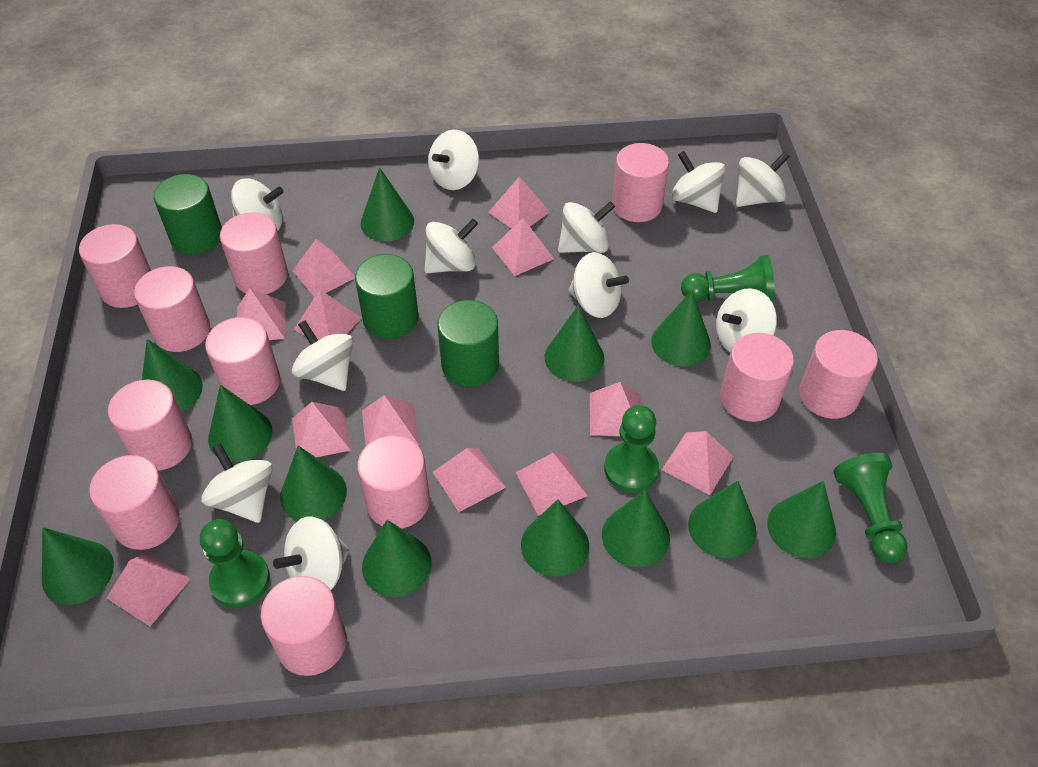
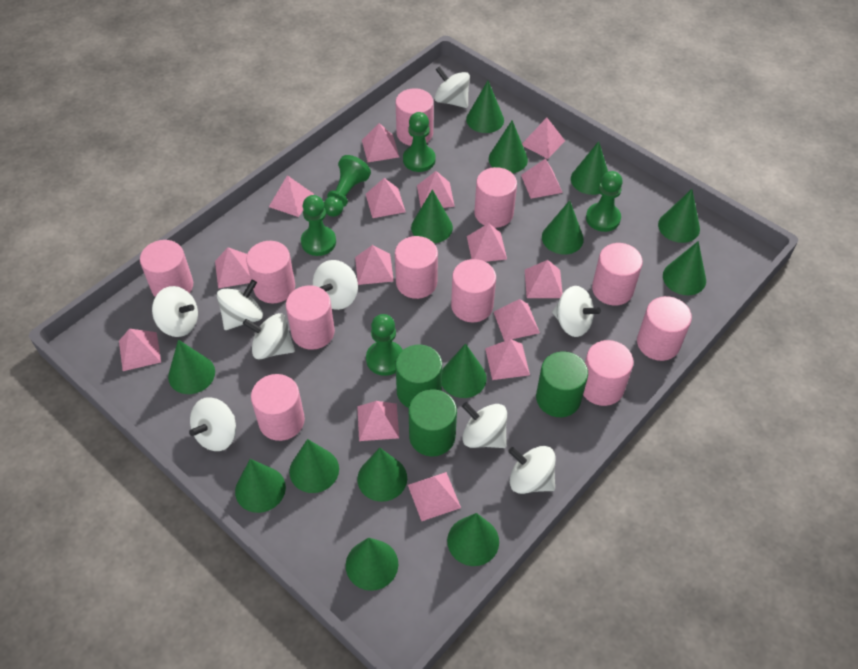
green cone: [42,527,114,605] [142,339,203,412] [208,385,273,462] [280,446,347,521] [361,167,414,241] [362,520,431,597] [521,499,589,577] [545,305,604,382] [602,490,670,567] [651,290,711,367] [688,481,756,558] [767,481,836,558] = 12 -> [168,340,215,394] [235,459,286,513] [289,439,339,493] [346,538,398,591] [357,448,407,502] [411,189,453,243] [442,344,487,398] [447,513,499,566] [466,81,504,133] [489,120,528,173] [542,200,584,254] [571,141,608,195] [658,189,700,243] [663,241,706,295] = 14
green pawn: [200,519,270,608] [604,405,659,493] [681,255,775,303] [834,453,908,563] = 4 -> [301,195,336,256] [324,155,371,217] [366,314,403,376] [403,112,436,172] [586,171,623,232] = 5
pink pyramid: [107,553,191,626] [237,288,286,340] [292,239,355,297] [292,402,351,457] [294,290,362,340] [362,395,419,446] [433,448,506,512] [488,177,550,229] [492,218,554,276] [516,453,588,516] [590,382,641,436] [662,431,734,495] = 12 -> [119,329,161,371] [215,247,251,288] [269,175,314,217] [355,245,394,285] [357,401,399,441] [362,123,399,162] [366,178,405,218] [408,472,461,521] [417,171,455,208] [467,223,507,262] [485,339,530,380] [494,299,540,341] [521,159,563,199] [522,118,565,159] [525,260,563,298] = 15
white spinning top: [201,443,273,523] [231,178,283,231] [273,516,349,590] [292,320,353,391] [425,219,478,273] [428,130,479,190] [558,201,615,253] [569,252,629,318] [671,151,725,213] [716,288,777,352] [736,151,790,207] = 11 -> [152,286,198,337] [189,397,236,451] [217,280,263,330] [243,313,295,359] [313,260,358,310] [435,66,470,108] [462,402,507,448] [508,446,556,494] [552,286,601,337] = 9

